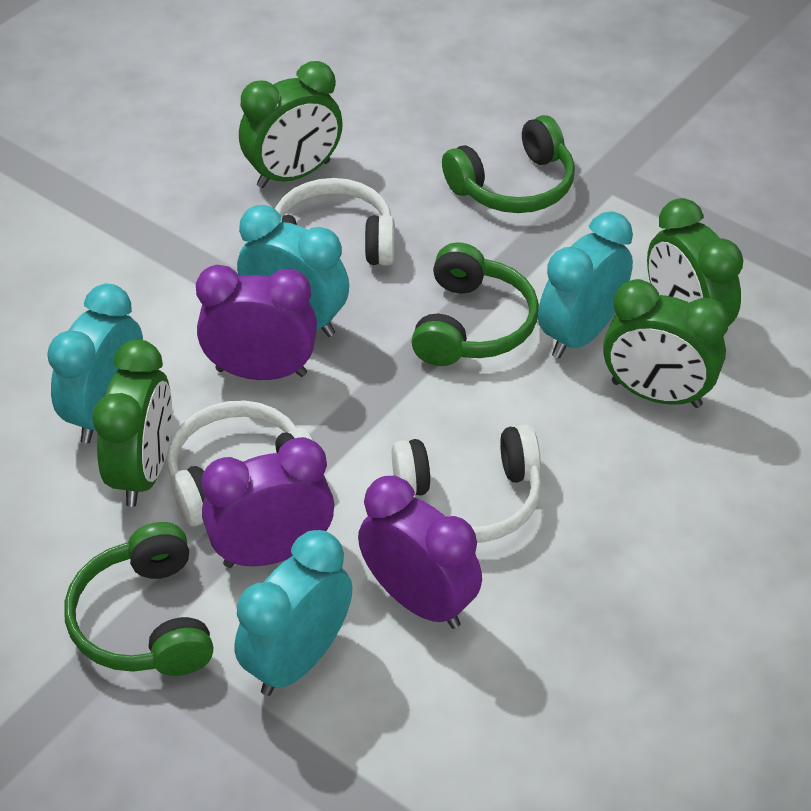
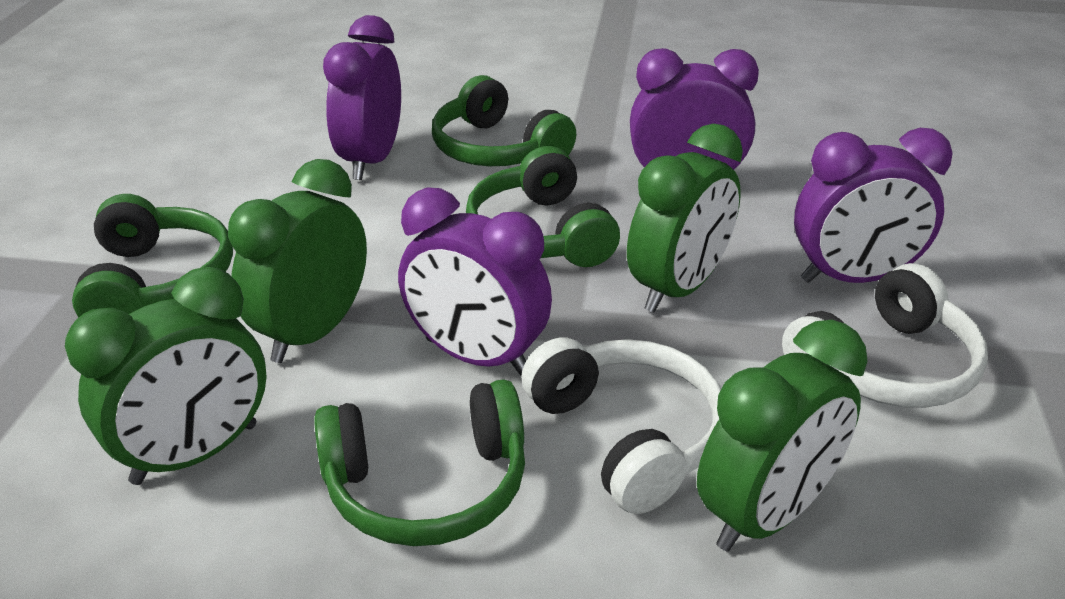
green headphones: [64,522,213,676] [411,242,539,366] [442,115,575,213] = 3 -> [72,194,233,318] [314,379,525,546] [432,75,576,166] [466,146,620,267] = 4
purple clock: [196,265,317,380] [201,437,334,568] [358,476,482,629] = 3 -> [323,15,401,180] [398,187,552,376] [630,48,759,170] [794,128,953,283] = 4
turquoise clock: [47,284,143,443] [234,530,352,696] [237,205,349,337] [538,211,633,358] = 4 -> none = 0
white headphones: [167,400,314,526] [275,178,395,266] [392,425,541,543] = 3 -> [521,337,721,514] [782,263,988,408] = 2

